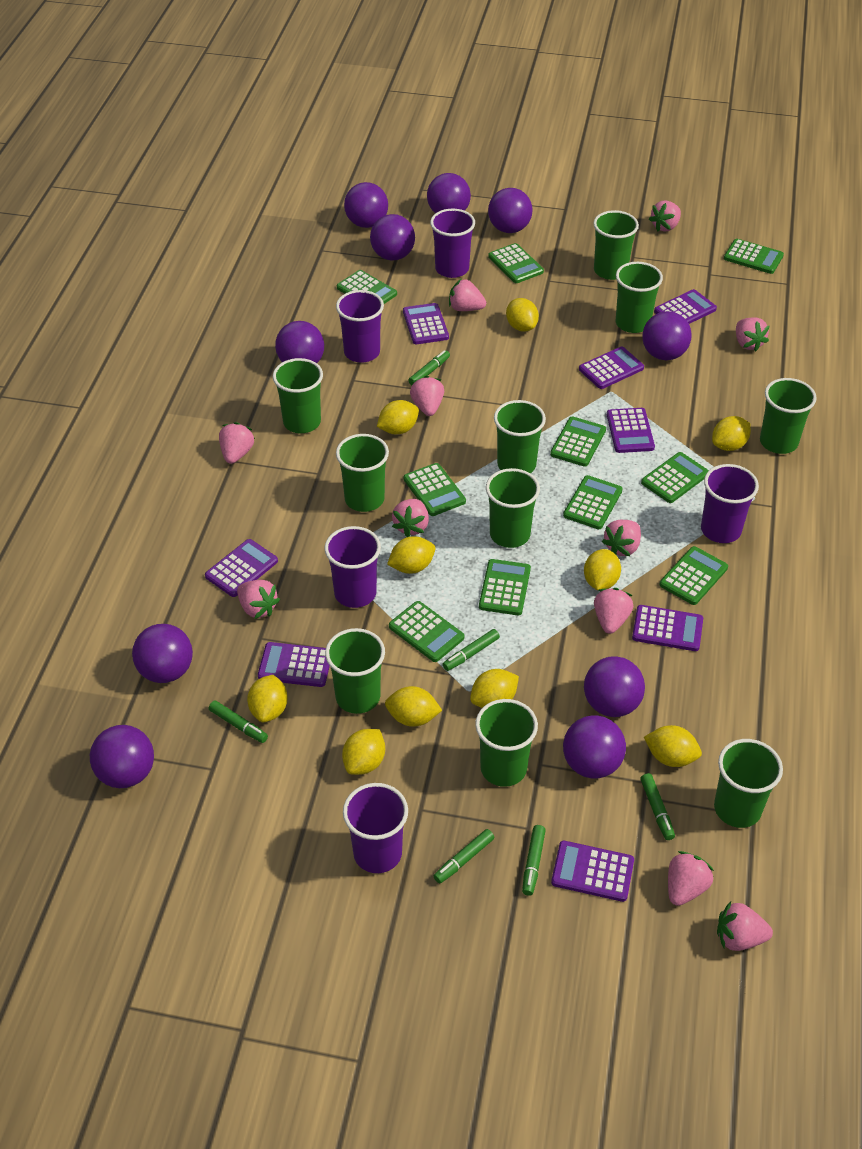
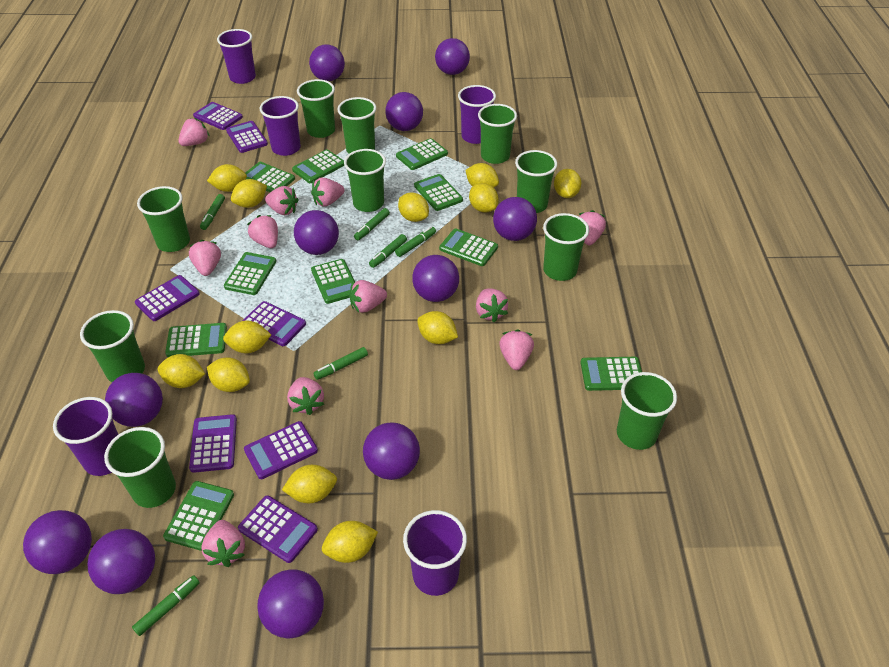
purple ball: [90,725,154,788] [132,624,193,683] [275,321,324,363] [344,182,388,228] [370,214,415,261] [427,173,471,213] [488,188,532,233] [563,715,626,778] [584,656,645,717] [642,311,692,360] = 10 -> [23,510,92,574] [87,529,155,594] [105,373,163,427] [257,569,324,638] [294,210,339,255] [309,44,345,81] [363,422,420,480] [385,92,423,131] [412,255,459,302] [435,38,470,75] [493,197,537,241] = 11
purple calculator: [205,539,278,597] [258,642,330,687] [403,303,449,344] [551,841,634,902] [579,347,644,389] [607,408,655,453] [632,605,703,651] [654,289,717,324] = 8 -> [135,275,200,321] [189,414,237,473] [193,102,243,130] [226,121,268,153] [238,495,318,563] [243,301,306,346] [244,421,318,479] = 7
yellow lemon: [247,675,288,722] [342,729,385,775] [377,400,419,434] [385,686,442,727] [387,536,435,574] [470,669,519,708] [506,298,539,332] [584,549,621,590] [644,725,702,767] [712,416,751,451] = 10 -> [157,354,205,388] [207,164,247,192] [207,357,250,392] [223,321,271,353] [231,179,267,208] [282,465,337,503] [322,521,378,563] [398,193,429,222] [417,311,458,344] [465,163,499,188] [469,183,499,212] [554,169,581,198] = 12

